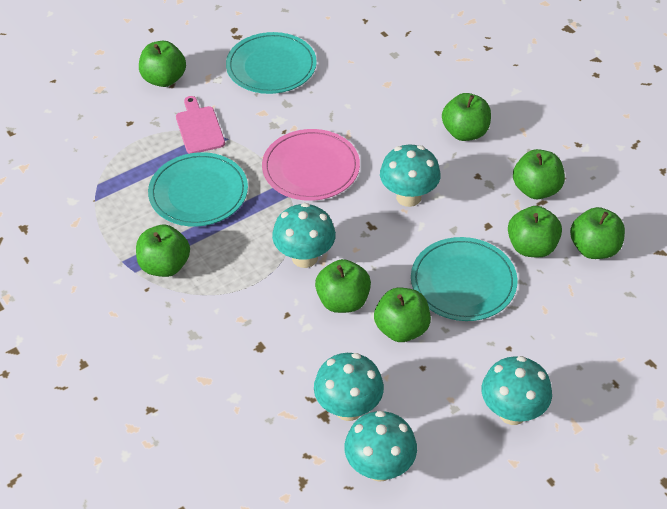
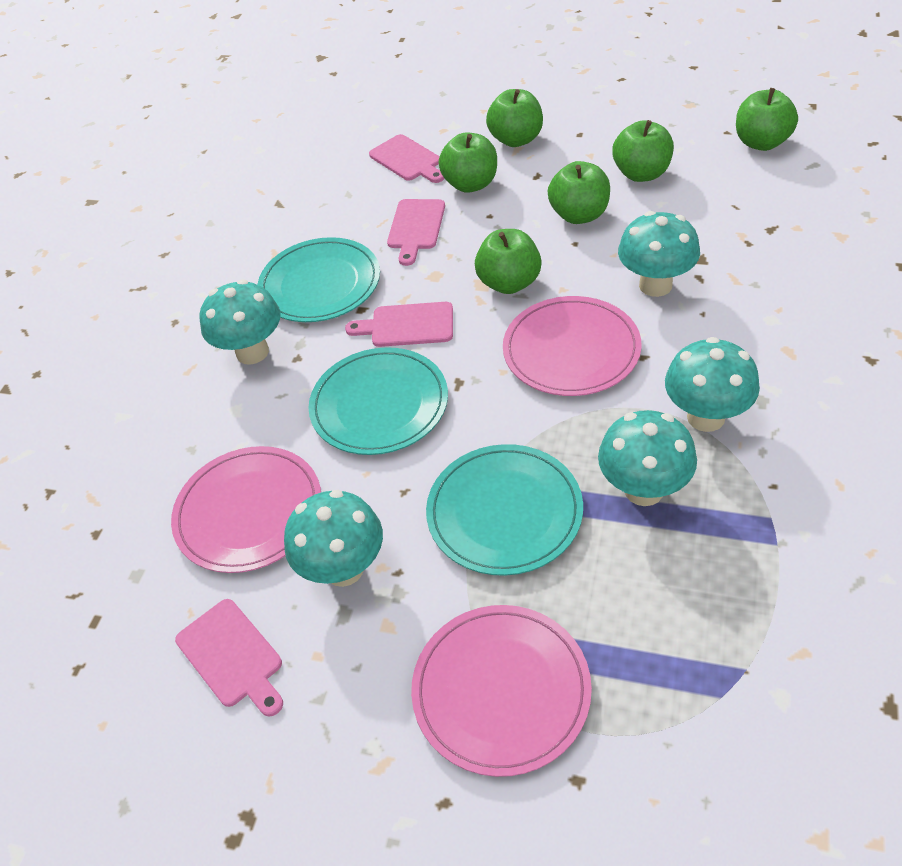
green apple: [136,225,190,277] [139,41,186,87] [315,259,371,313] [374,288,431,342] [442,93,491,141] [508,206,562,258] [513,149,565,199] [570,207,625,259] = 8 -> [439,132,497,193] [475,229,542,294] [486,89,543,147] [548,161,610,224] [612,120,674,182] [736,88,798,151] = 6
pink cutting board: [176,96,225,154] = 1 -> [175,599,283,717] [345,302,453,347] [369,134,444,183] [387,199,445,266] = 4
pink plate: [262,129,360,201] = 1 -> [171,446,321,573] [411,605,592,777] [503,296,641,396] = 3

